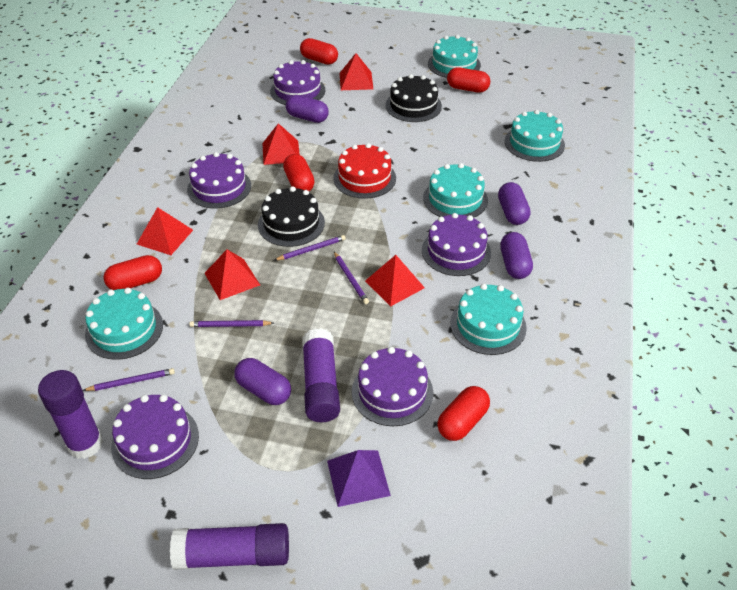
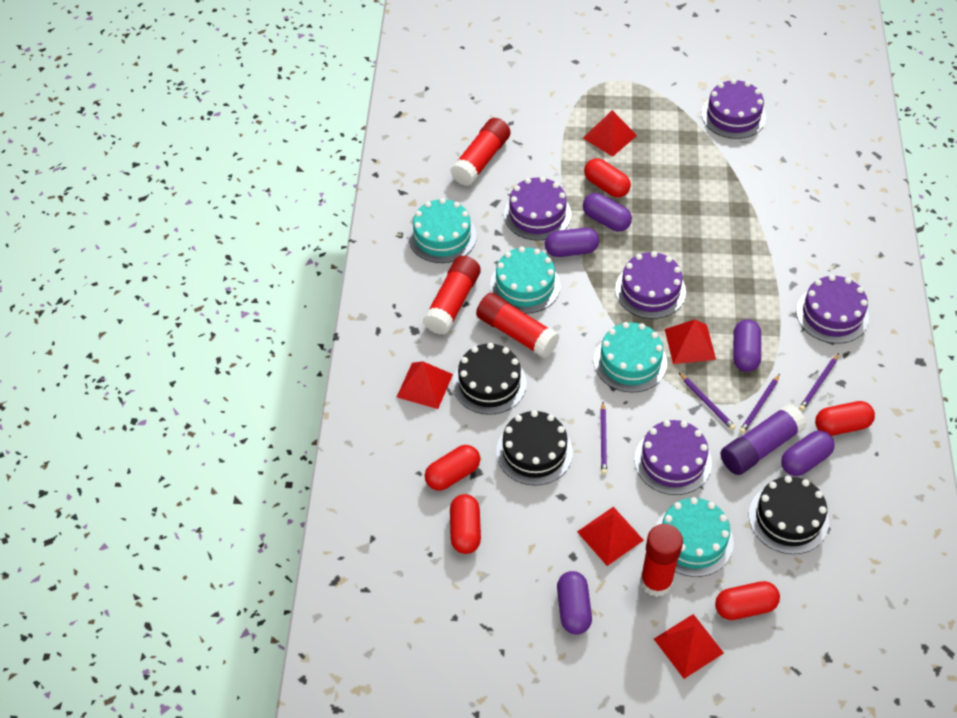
black cake: [258,186,325,247] [385,74,442,122] = 2 -> [453,343,527,415] [496,410,573,486] [749,476,829,554] = 3
purple capsule: [234,358,291,405] [286,95,329,123] [498,182,531,225] [500,232,533,279] = 4 -> [545,228,599,257] [557,571,592,635] [583,193,632,231] [733,319,761,372] [781,430,834,476] = 5
purple glue stick: [38,370,103,459] [170,523,289,570] [302,328,340,422] = 3 -> [720,404,807,475] = 1
purple pyramid: [327,450,391,507] = 1 -> none = 0
red cake: [333,143,396,199] = 1 -> none = 0
red glue stick: none = 0 -> [423,256,481,334] [450,118,510,186] [476,293,559,358] [640,524,683,597] = 4
turquoise cake: [85,288,163,360] [423,163,488,218] [428,35,481,78] [450,284,527,355] [505,110,565,162] = 5 -> [408,198,477,263] [490,247,560,314] [594,322,667,393] [656,497,734,577] = 4

